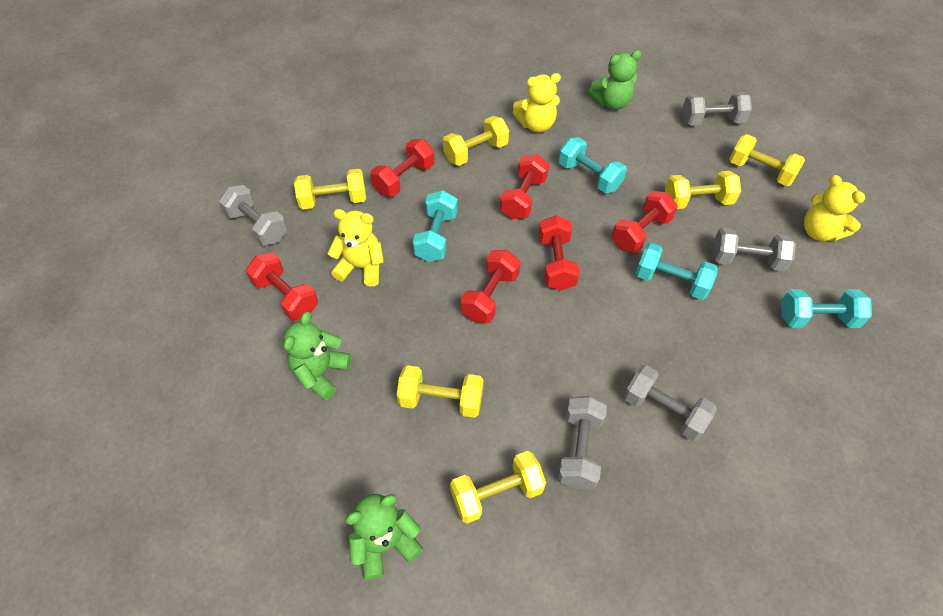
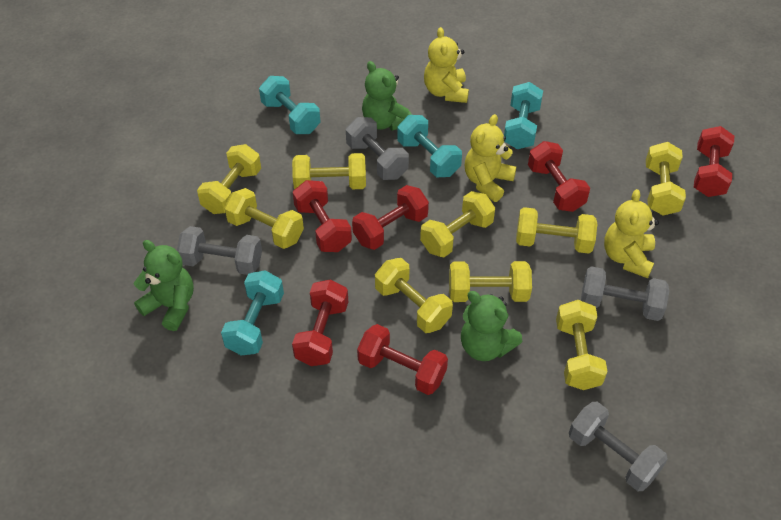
grey dumbbell: [219,185,287,246] [558,396,607,489] [624,365,717,441] [682,93,752,126] [712,228,796,271] = 5 -> [177,226,262,275] [346,117,409,180] [569,402,668,491] [581,266,669,321] = 4
yellow dumbbell: [294,169,366,210] [396,365,483,418] [443,116,509,166] [450,451,546,524] [665,171,741,209] [729,134,805,186] = 6 -> [197,144,261,214] [224,188,304,249] [292,153,366,189] [375,258,453,333] [420,191,495,257] [449,261,532,302] [516,207,597,254] [556,300,608,390] [646,142,686,216] = 9

